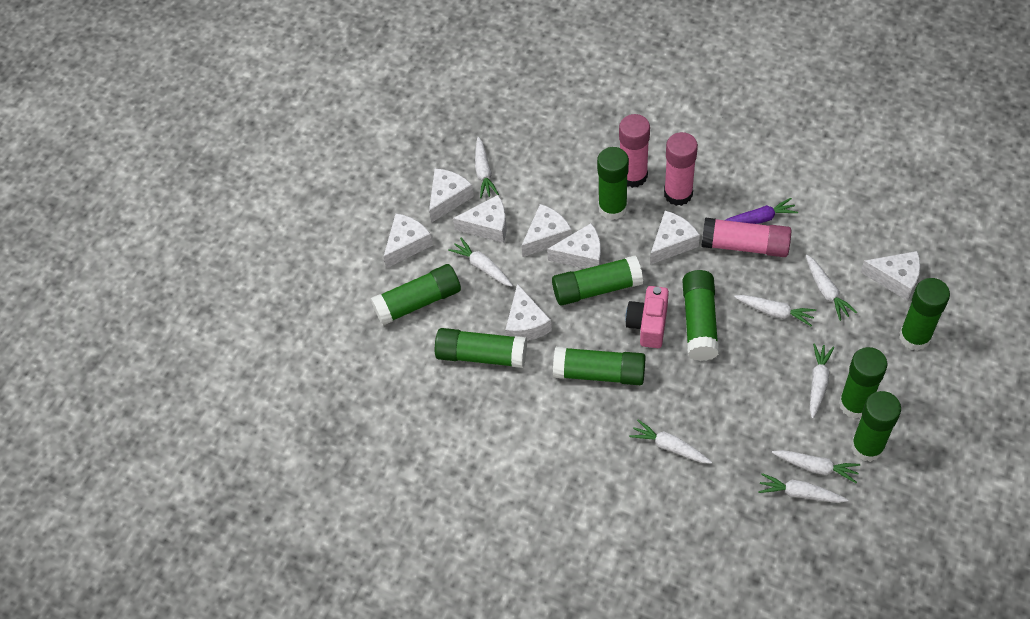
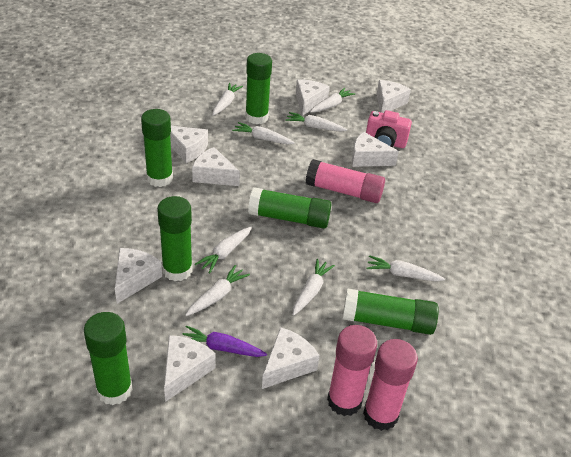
green glue stick: [371,264,461,326] [435,328,527,368] [552,256,643,306] [553,347,646,385] [597,147,629,220] [682,270,719,361] [839,347,887,419] [851,391,901,462] [899,278,950,351] = 9 -> [84,312,133,405] [141,109,173,187] [157,196,193,281] [245,53,272,124] [248,187,331,229] [342,288,439,335] = 6

